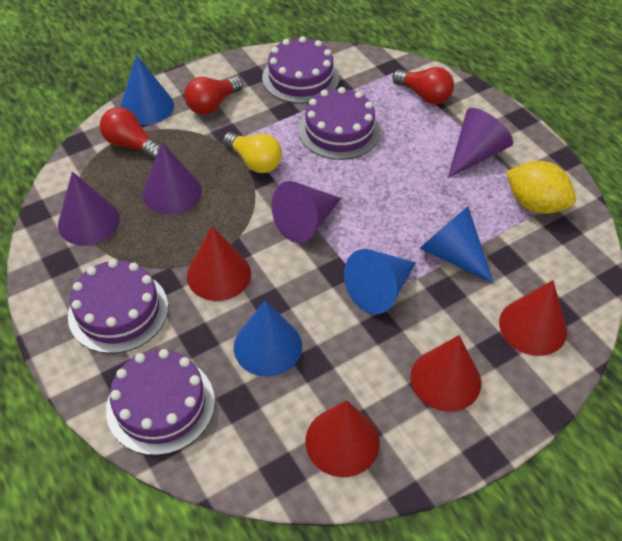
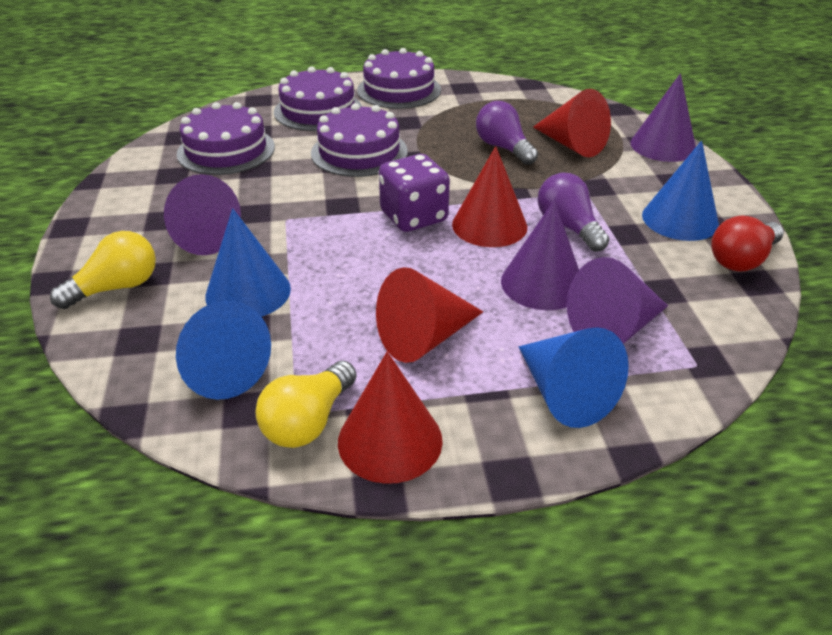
purple dice: none = 0 -> [379,154,450,232] = 1
purple light bulb: none = 0 -> [476,101,538,165] [538,173,610,252] = 2
red light bulb: [100,107,160,160] [185,76,243,115] [392,67,454,104] = 3 -> [711,215,784,272] = 1
yellow lemon: [506,161,576,214] = 1 -> none = 0
yellow light bulb: [223,132,282,173] = 1 -> [50,231,156,309] [255,361,357,448] = 2

